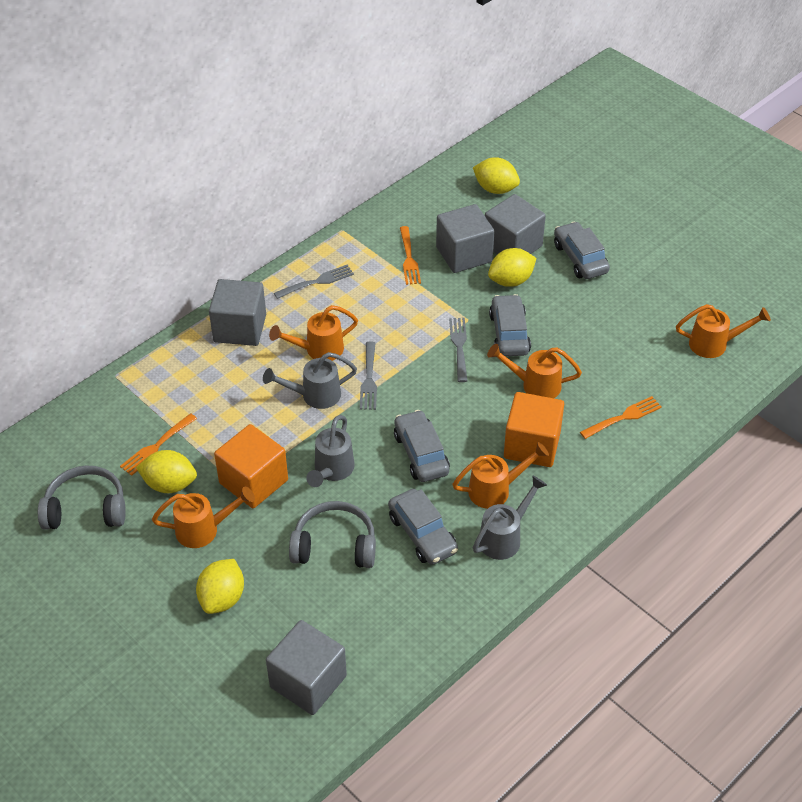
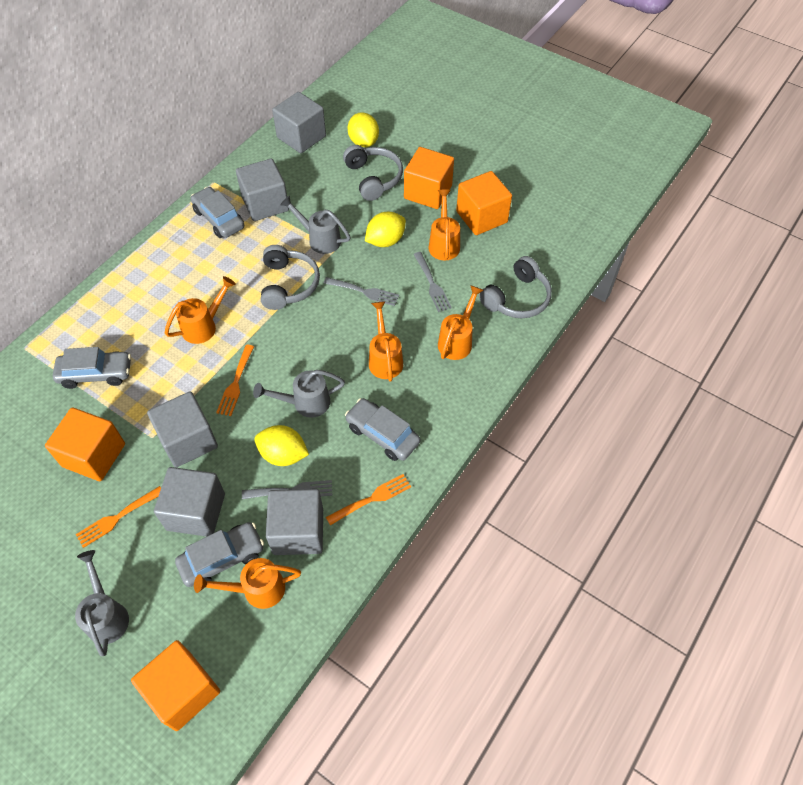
grey cube: [209,279,266,346] [266,620,347,715] [436,204,495,273] [485,194,546,255] = 4 -> [147,392,218,467] [154,467,225,537] [236,158,289,221] [266,489,323,555] [272,92,326,153] = 5
grey headphones: [38,465,126,530] [289,501,376,568] = 2 -> [261,245,320,310] [343,145,403,201] [479,256,552,318] = 3
orange cube: [214,424,288,508] [504,392,564,467] = 2 -> [45,407,125,481] [131,640,220,731] [404,147,454,209] [456,171,512,235] = 4
yellow lemon: [136,450,197,493] [196,559,244,614] [473,157,520,194] [488,248,536,287] = 4 -> [254,425,309,466] [348,112,379,147] [365,212,406,247] = 3

